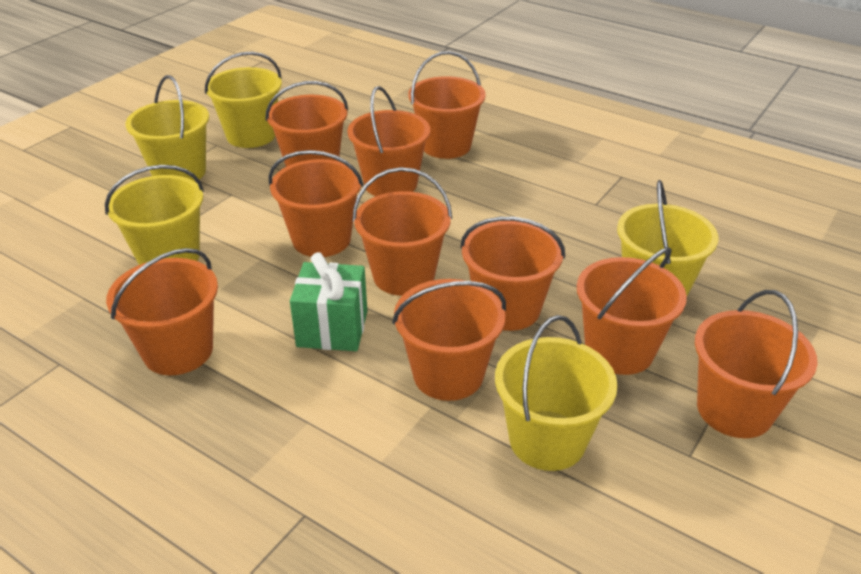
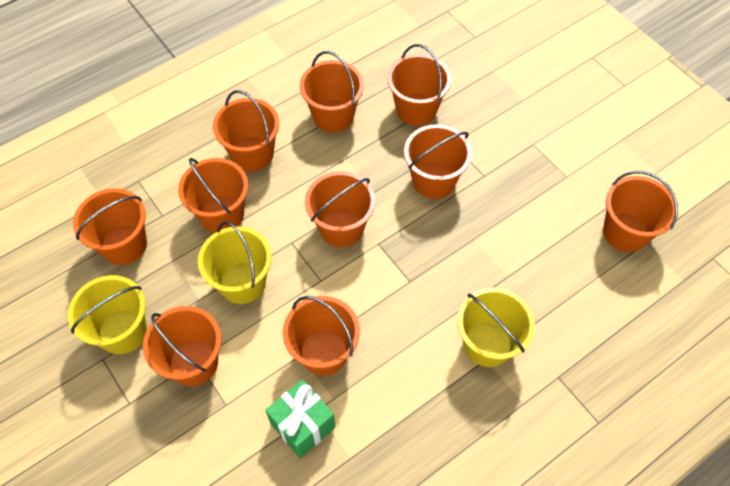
yellow bucket: [105,165,204,265] [126,75,209,182] [205,52,282,148] [495,315,618,471] [617,180,719,296] = 5 -> [68,275,147,354] [198,221,272,304] [457,288,535,367] = 3

